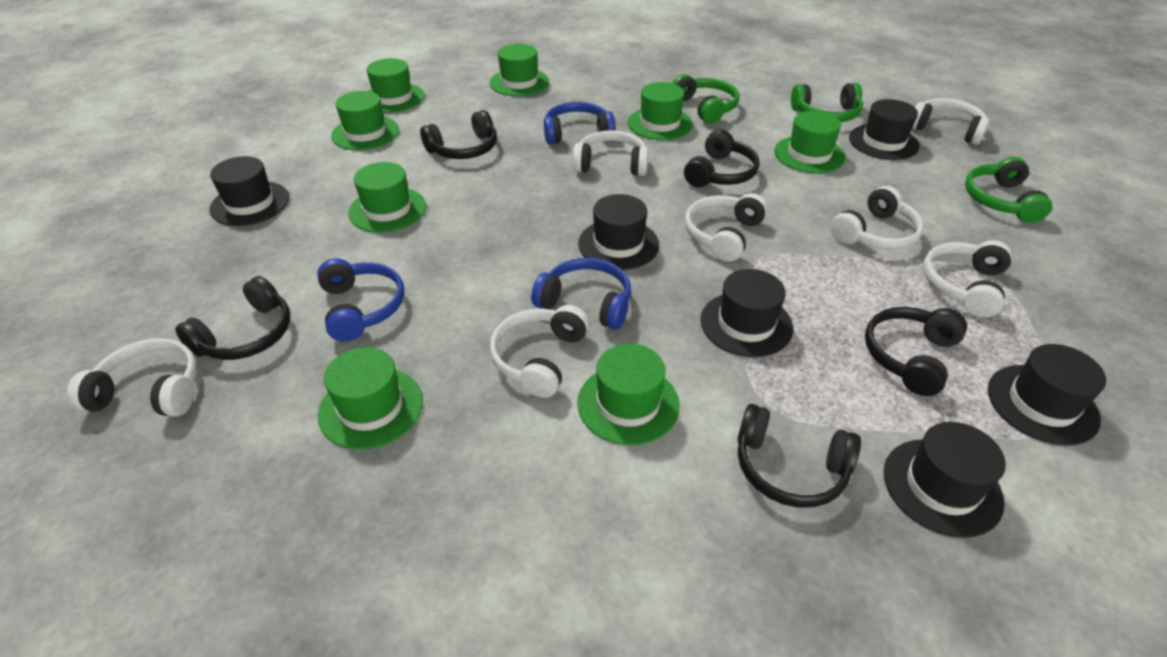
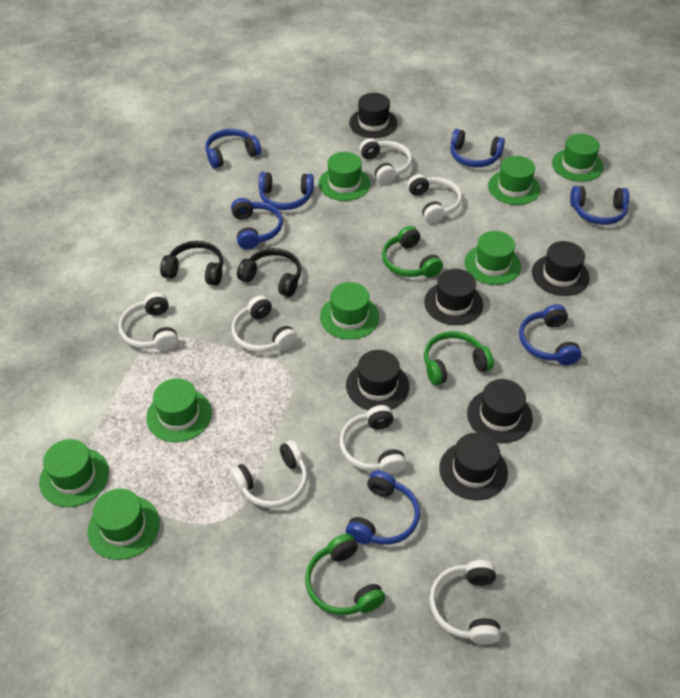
black headphones: [175,276,290,360] [420,110,497,159] [684,129,760,187] [738,404,861,508] [865,307,967,396] = 5 -> [160,241,223,286] [237,248,301,297] = 2
blue headphones: [317,258,404,342] [531,258,631,330] [544,102,616,144] = 3 -> [205,129,261,169] [231,198,283,250] [259,172,314,210] [346,470,420,545] [450,129,505,167] [519,304,582,365] [570,186,629,225] = 7

